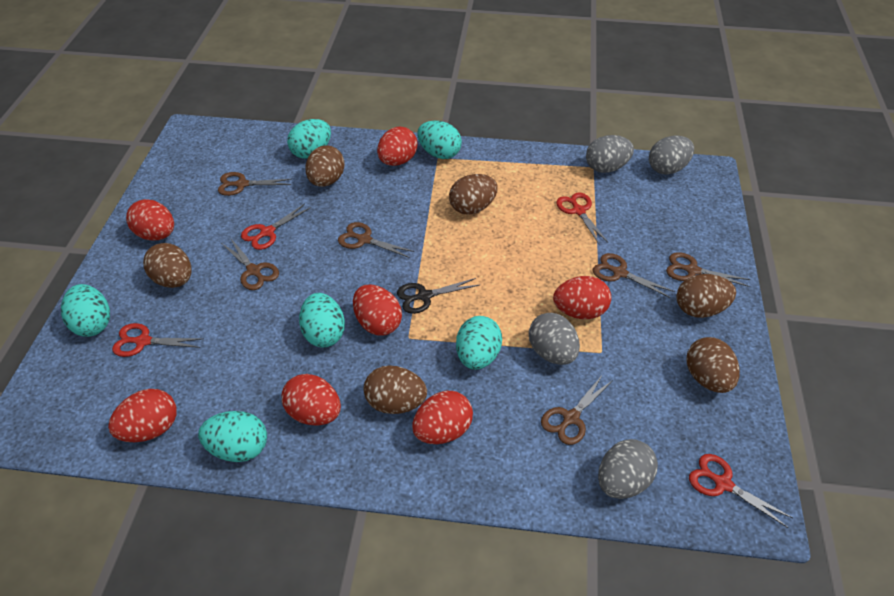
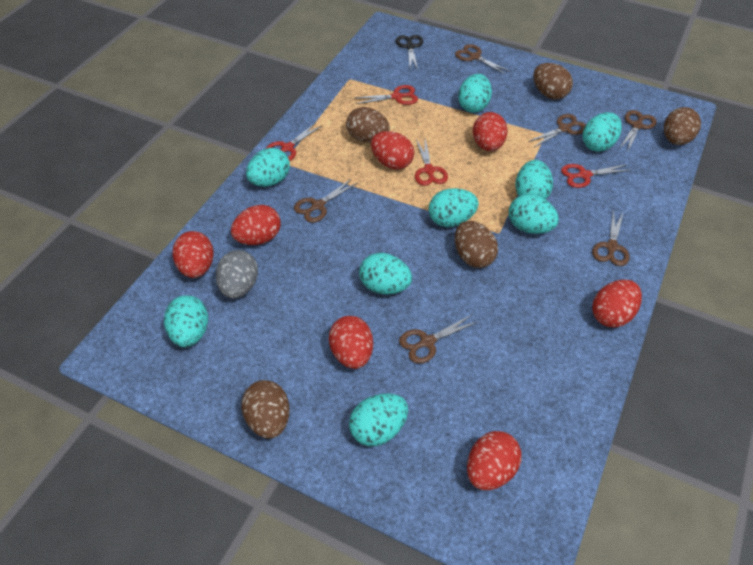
brown egg: [143,243,191,288] [305,145,345,187] [364,365,427,414] [449,174,498,215] [676,274,736,318] [686,337,740,393] = 6 -> [241,380,290,439] [346,107,390,142] [455,221,498,268] [533,63,573,100] [664,107,701,145] = 5
grey egg: [529,313,580,365] [586,135,634,173] [598,439,658,499] [649,135,694,175] = 4 -> [216,250,258,298] = 1
turquoise egg: [61,284,110,337] [198,411,267,462] [287,119,331,159] [299,293,345,347] [417,121,462,159] [456,316,502,370] = 6 -> [164,295,208,347] [246,148,290,187] [349,394,408,447] [359,253,412,294] [428,188,479,227] [458,74,492,113] [509,194,559,234] [515,160,553,199] [583,112,622,152] = 9

